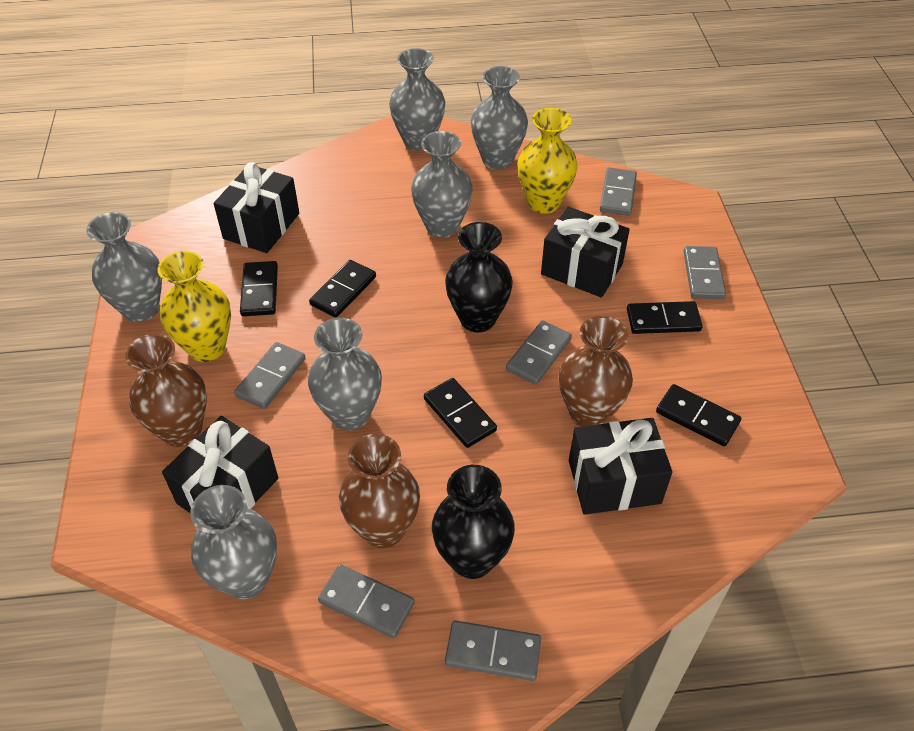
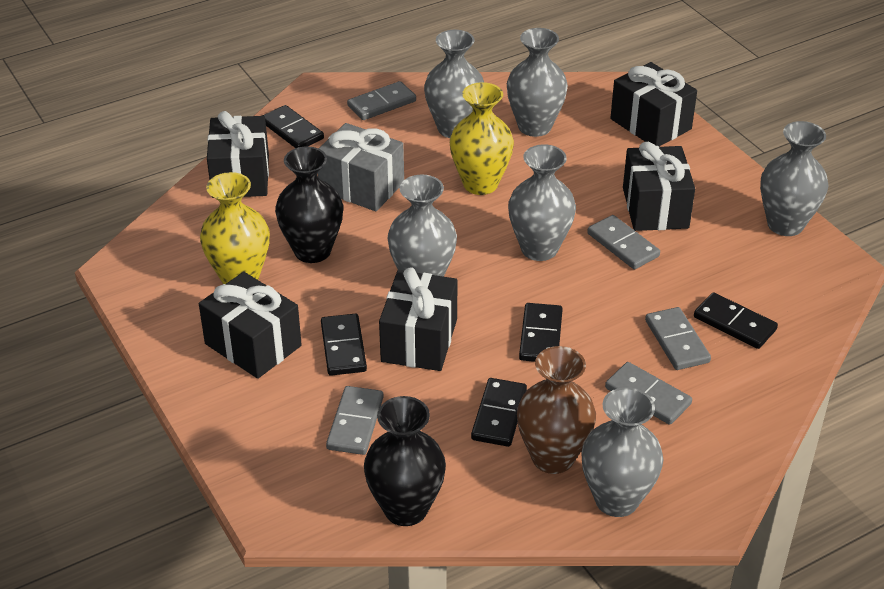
black gift: [162,416,278,513] [214,162,299,253] [541,207,630,298] [569,418,672,515] = 4 -> [199,272,302,379] [207,111,269,198] [379,267,458,371] [610,62,697,146] [623,142,695,231] = 5
brown vase: [125,334,207,447] [339,434,420,548] [559,316,633,427] = 3 -> [517,346,596,474] = 1
grey domino: [234,342,306,409] [318,564,415,638] [445,620,541,681] [506,320,572,385] [600,167,637,216] [683,246,726,299] = 6 -> [326,386,383,455] [347,81,416,120] [587,215,660,269] [605,362,692,425] [645,307,711,370] = 5
grey gift: none = 0 -> [318,123,404,211] = 1

